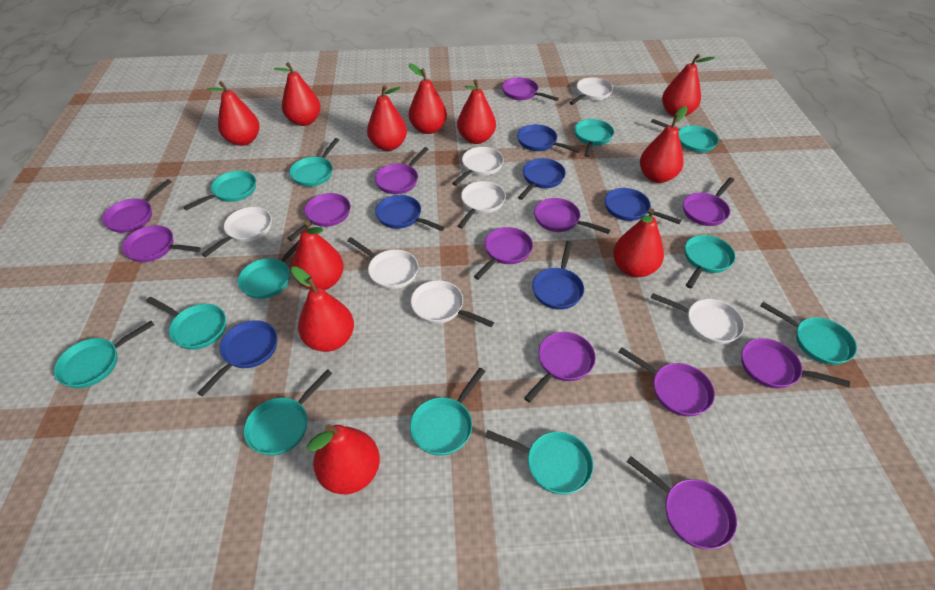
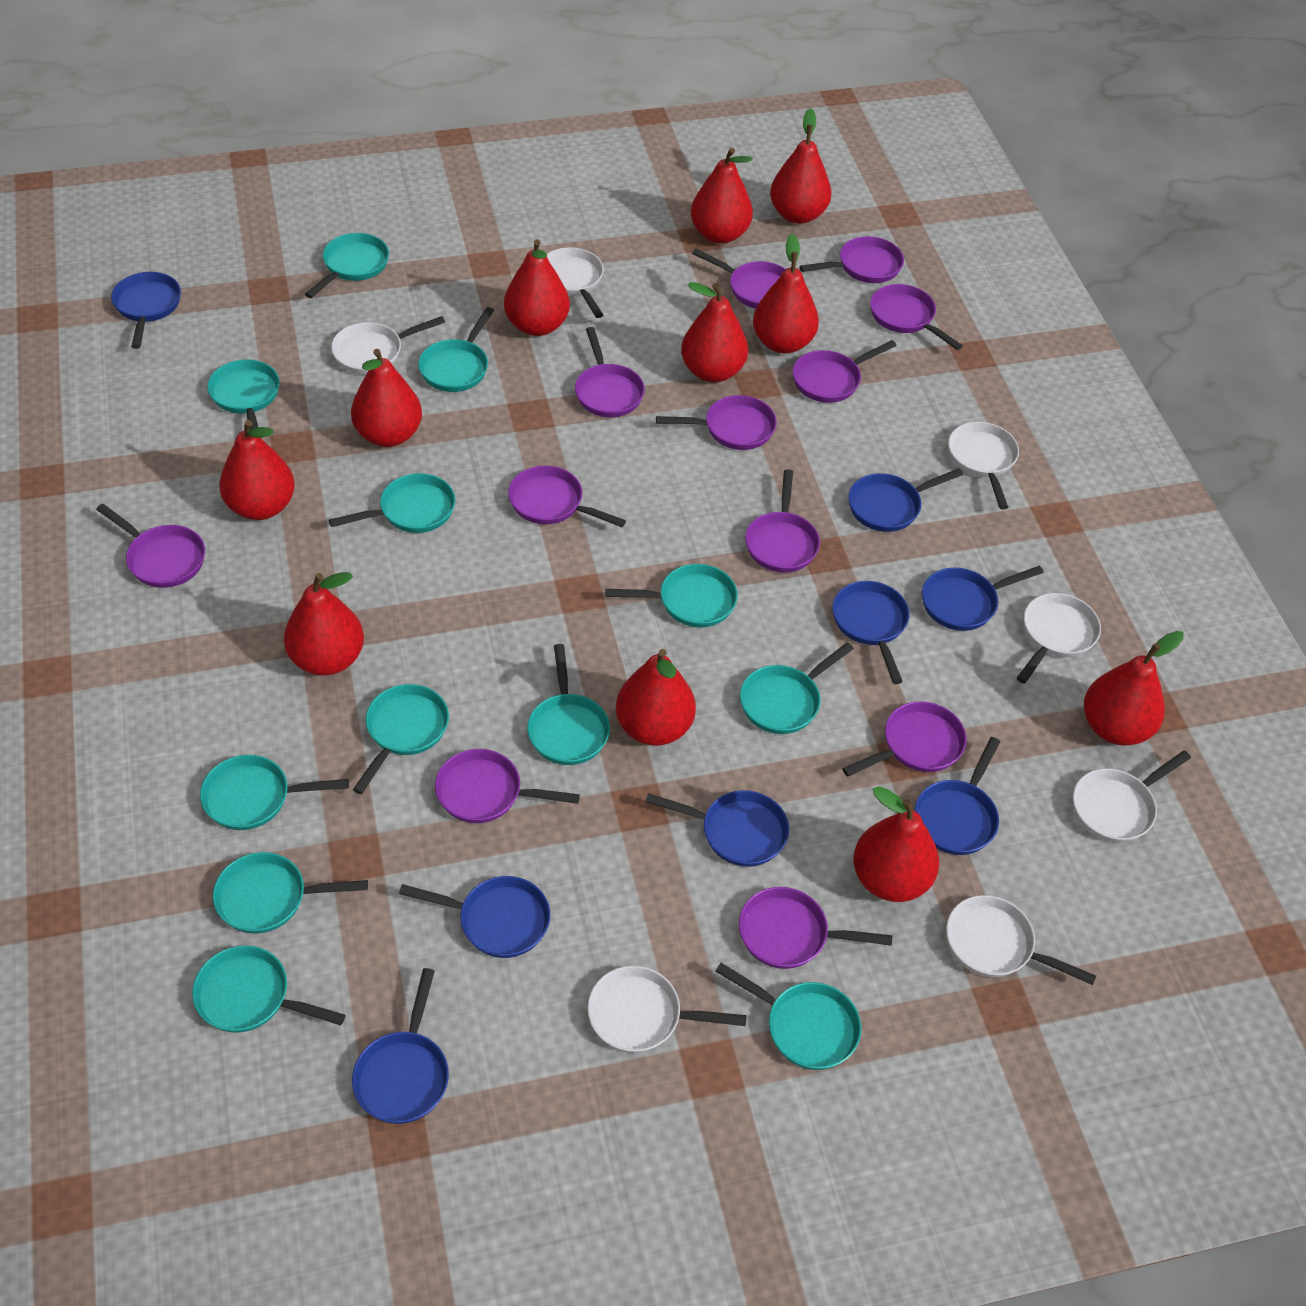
blue pan: [197,320,277,396] [375,195,445,231] [517,124,581,153] [518,158,566,200] [532,241,584,310] [605,188,681,224] = 6 -> [111,272,181,349] [352,968,449,1124] [399,876,550,958] [645,790,789,867] [832,581,909,684] [848,468,963,532] [915,737,1000,855] [922,565,1044,631] = 8

